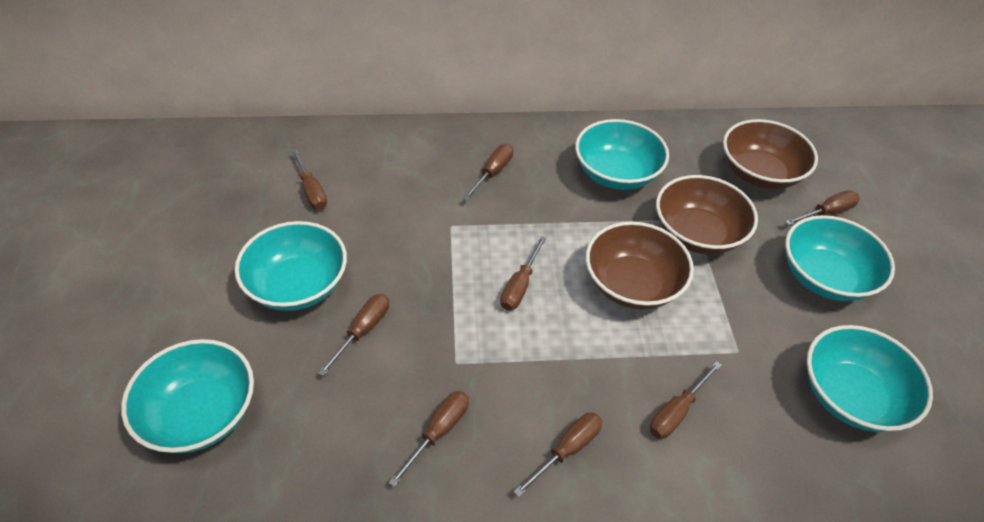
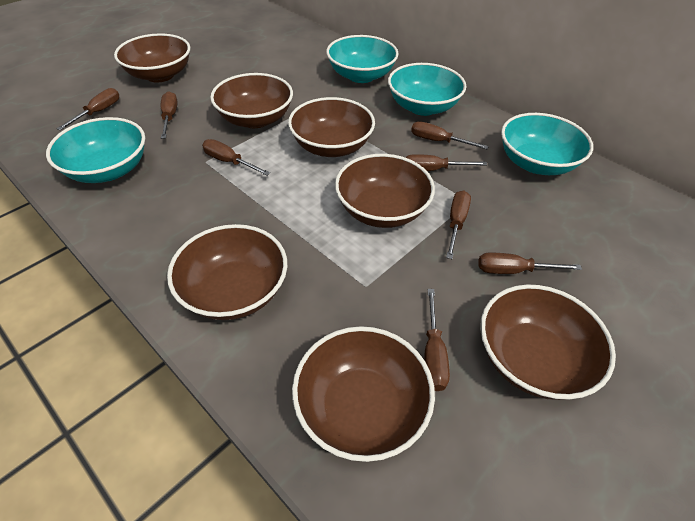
brown bowl: [586,222,694,309] [656,175,758,254] [723,119,818,189] = 3 -> [114,33,190,82] [167,224,287,320] [210,73,293,128] [288,97,375,157] [292,326,435,462] [335,154,435,228] [480,285,616,400] = 7
turquoise bowl: [121,339,254,453] [235,221,347,311] [575,119,669,190] [785,215,895,301] [807,325,933,432] = 5 -> [46,117,145,183] [326,35,399,83] [388,63,466,116] [501,113,593,175] = 4

